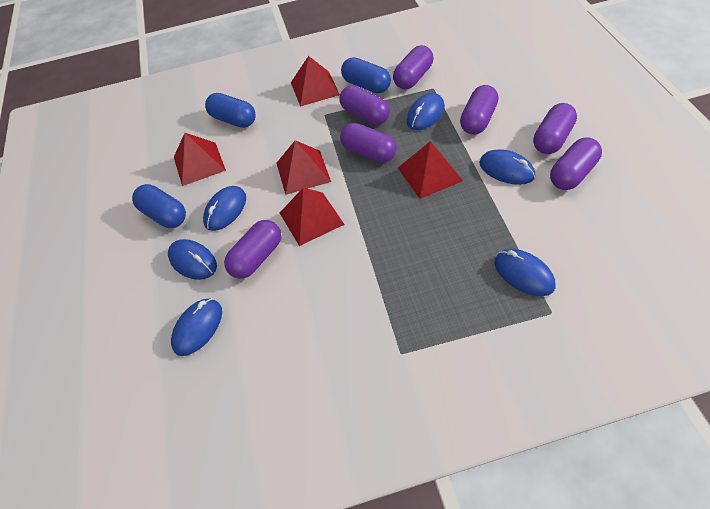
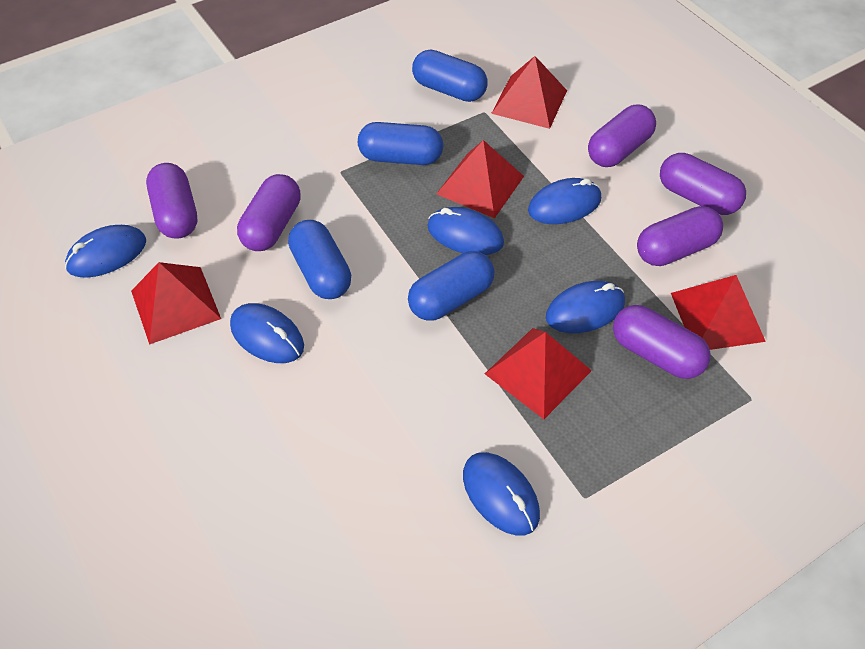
blue capsule: [132,184,186,228] [205,93,256,128] [341,57,391,93] = 3 -> [288,220,351,299] [358,122,443,165] [408,251,495,321] [412,50,487,102] = 4
purple capsule: [224,220,281,279] [339,85,390,125] [340,123,397,163] [393,45,433,89] [460,85,499,135] [533,103,577,154] [550,137,602,190] = 7 -> [146,163,198,239] [237,174,301,251] [588,105,656,167] [613,305,711,379] [637,206,723,266] [660,153,746,215] = 6

